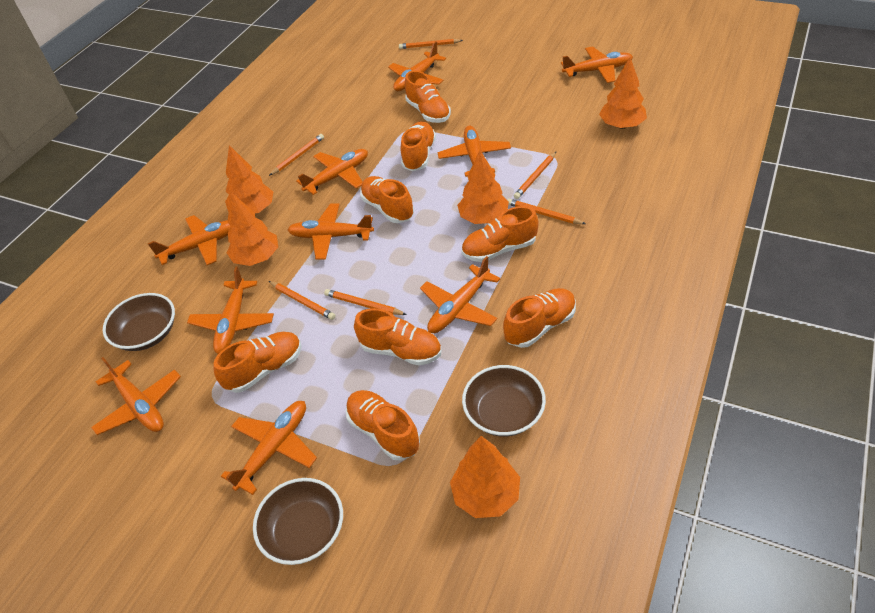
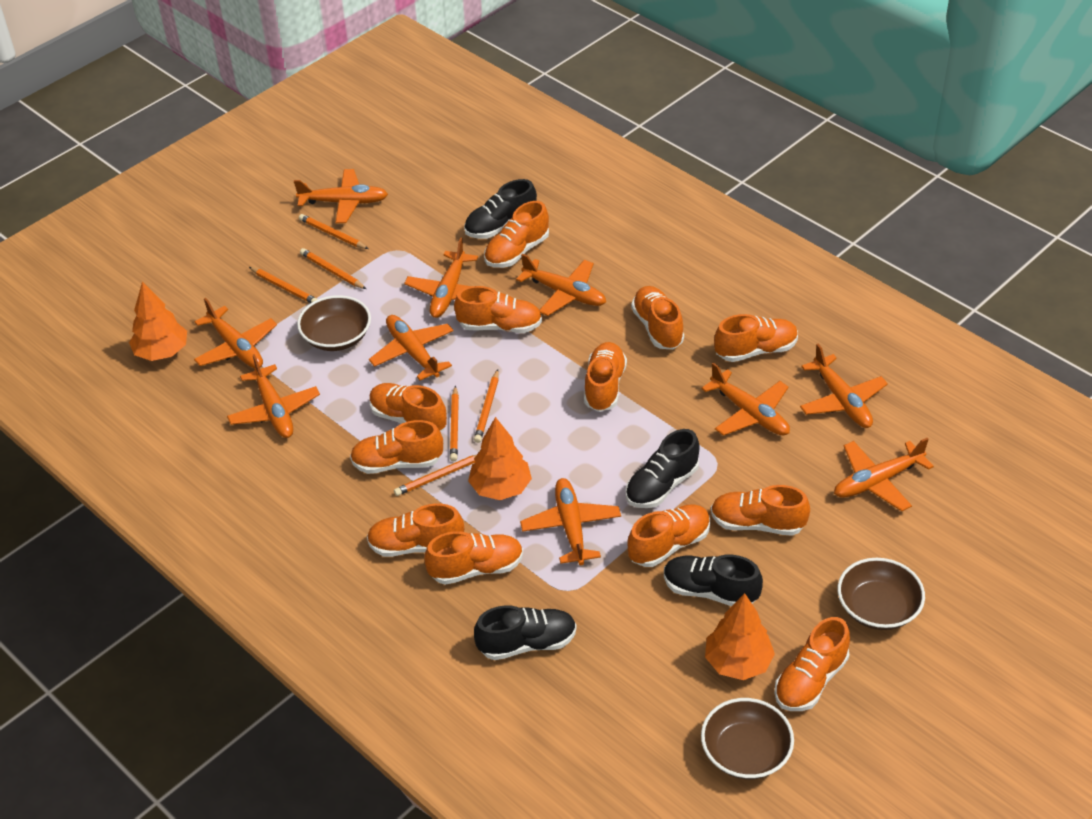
black shoe: none = 0 -> [464,179,537,239] [474,605,577,660] [626,429,700,508] [664,555,763,606] = 4
orange shoe: [214,332,302,393] [346,390,420,461] [354,308,441,366] [360,176,414,223] [401,121,436,171] [405,71,451,123] [461,206,539,262] [503,288,576,348] = 8 -> [350,420,443,474] [367,503,464,557] [369,383,447,432] [425,531,523,585] [454,286,542,333] [484,201,549,268] [584,342,627,412] [628,504,710,567] [631,286,684,349] [711,485,810,536] [714,314,798,362] [774,617,850,711] = 12
orange tree: [225,145,273,214] [227,192,278,266] [450,436,520,518] [457,150,509,224] [599,57,647,129] = 5 -> [129,281,187,361] [468,417,532,500] [705,593,775,680] = 3

